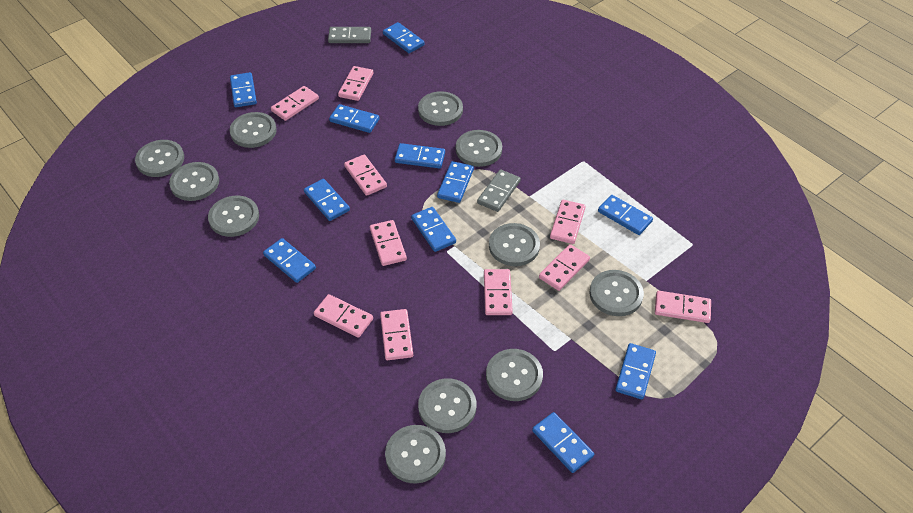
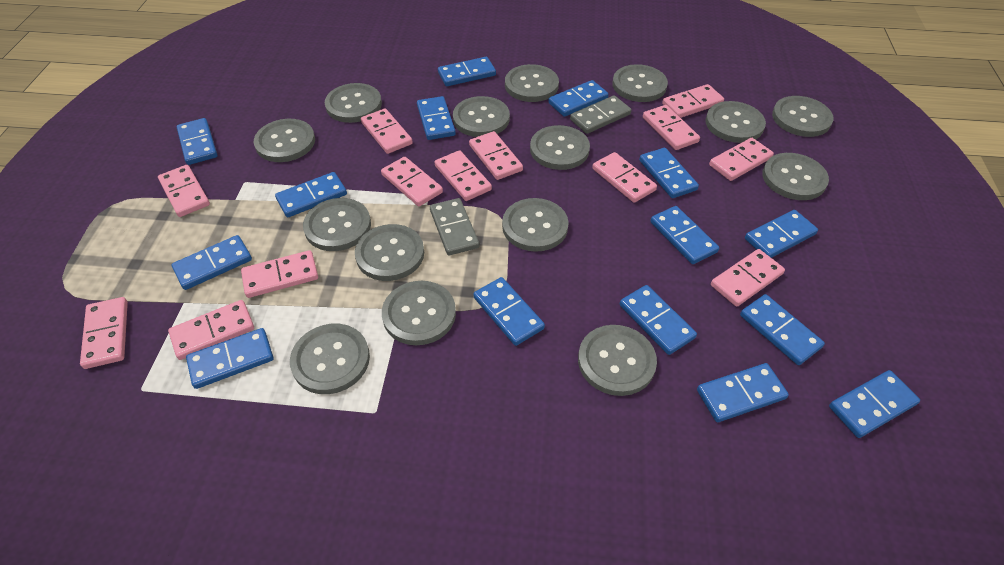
blue domino: [230,72,257,107] [263,238,316,283] [304,179,350,221] [329,104,380,133] [383,22,425,53] [395,143,445,168] [411,207,456,252] [437,161,474,203] [532,412,594,473] [598,195,653,235] [615,343,656,399] = 11 -> [171,235,252,290] [177,118,218,165] [186,328,273,389] [275,172,347,217] [417,96,456,140] [438,57,496,86] [473,277,545,346] [548,80,609,117] [620,285,697,355] [639,148,699,198] [650,206,719,264] [697,363,789,422] [740,294,825,365] [745,210,818,258] [829,370,920,438] = 15
grey button: [135,140,184,177] [169,162,219,201] [208,196,259,237] [230,112,277,148] [385,425,446,483] [418,91,463,126] [418,378,476,433] [456,130,502,167] [486,349,543,401] [489,223,540,266] [589,270,644,316] = 11 -> [254,119,315,162] [290,324,370,394] [303,198,371,251] [325,83,382,123] [355,224,424,281] [382,281,456,345] [453,96,510,137] [502,198,569,252] [505,64,559,102] [530,125,590,170] [578,325,657,396] [612,64,668,102] [705,101,766,143] [762,153,829,200] [772,96,834,137] = 15
pink domino: [271,86,319,121] [314,294,373,338] [338,66,373,101] [344,155,387,196] [370,220,407,266] [380,309,413,360] [484,269,513,315] [539,244,590,291] [550,200,586,244] [655,291,711,323] = 10 -> [80,297,128,369] [158,165,210,217] [168,300,254,360] [241,250,318,298] [361,108,413,154] [381,157,443,206] [435,150,492,201] [469,131,523,180] [592,152,657,203] [643,105,700,150] [662,84,724,118] [709,138,774,181] [711,249,785,307] = 13

